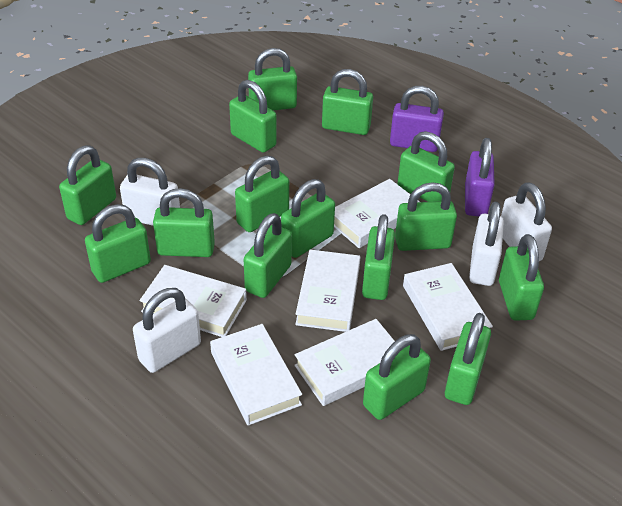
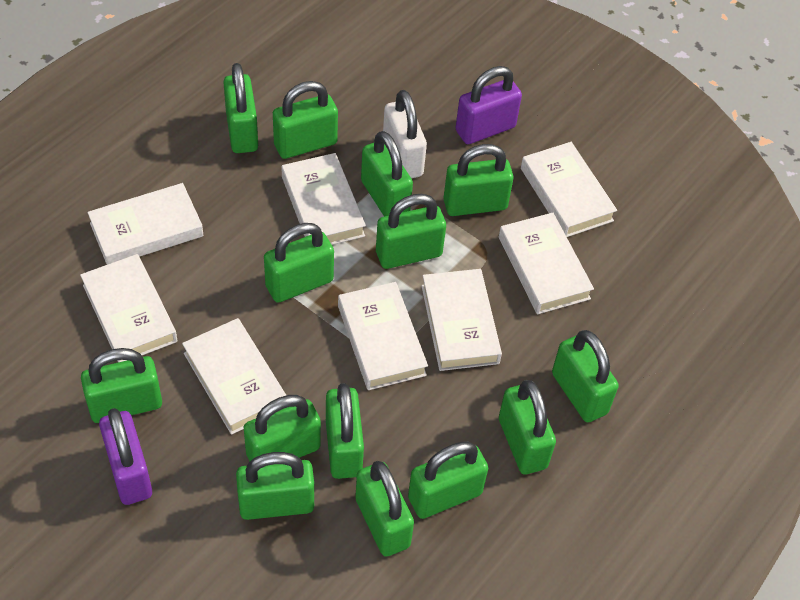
green padlock: [59,145,116,225] [85,204,151,283] [153,188,215,257] [229,80,277,153] [235,156,289,232] [244,213,292,298] [248,48,297,110] [281,179,335,258] [322,69,373,135] [362,214,395,300] [363,334,431,420] [395,182,457,251] [397,131,455,202] [445,313,491,405] [499,234,544,321] = 15 -> [81,348,162,423] [223,63,258,153] [236,452,314,520] [244,395,321,461] [264,223,334,303] [273,81,338,159] [326,383,364,479] [355,461,414,557] [361,131,413,217] [376,194,446,269] [408,441,488,519] [443,144,514,216] [499,380,556,474] [552,330,619,422] = 14
white book: [140,265,247,337] [210,324,302,426] [294,319,395,406] [295,250,360,332] [334,179,420,248] [403,263,493,351] = 6 -> [80,254,178,362] [87,183,204,265] [182,318,286,435] [281,153,366,245] [338,282,428,390] [421,269,502,371] [499,213,594,314] [521,142,617,237] = 8
white padlock: [120,158,180,226] [133,288,201,373] [469,202,504,286] [501,182,552,261] = 4 -> [383,90,427,178] = 1

